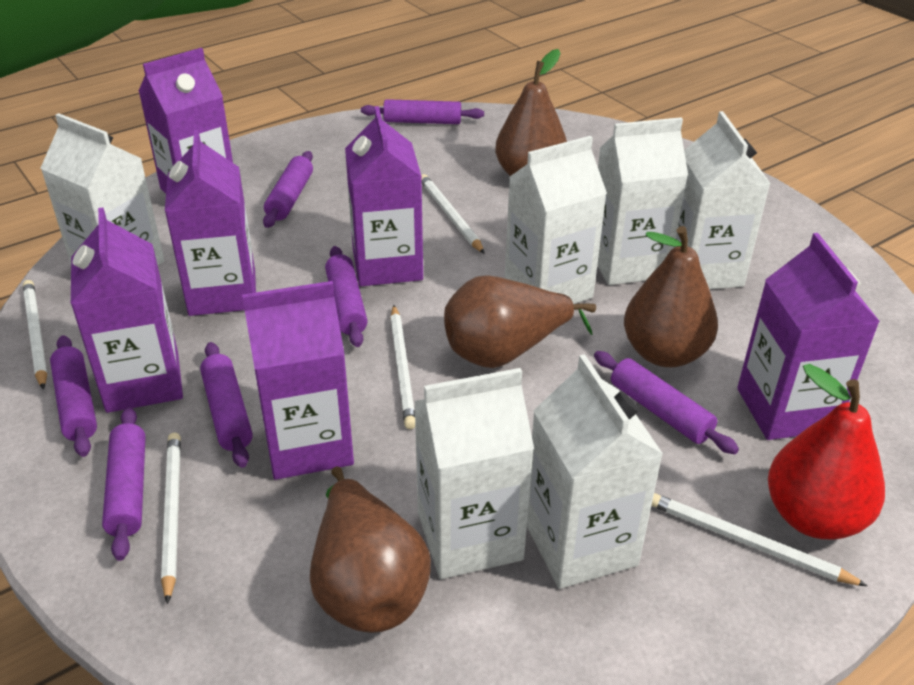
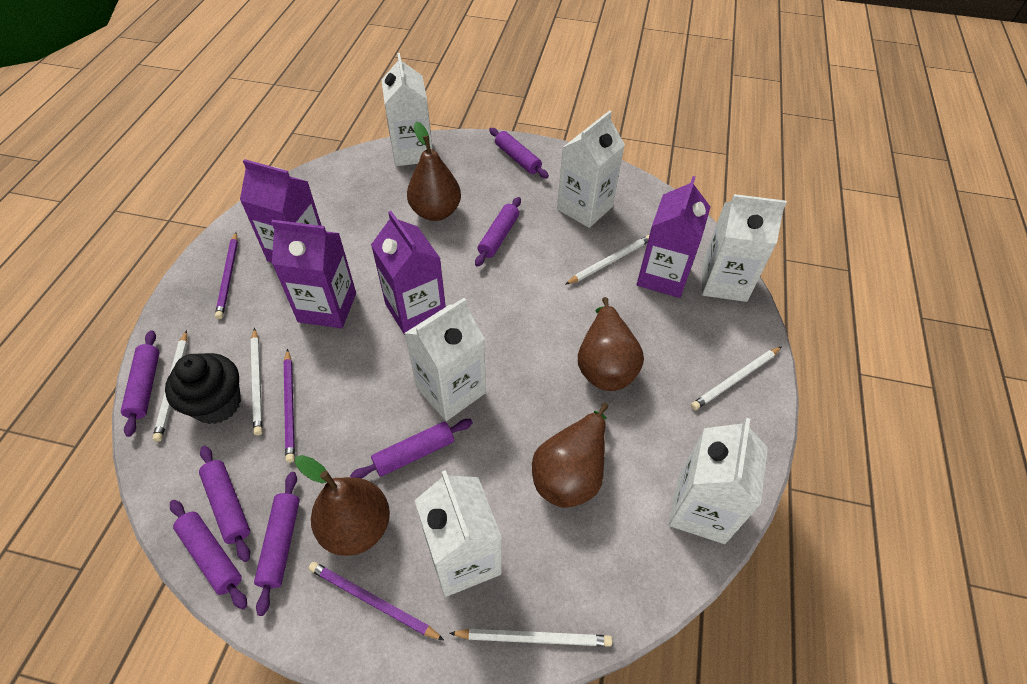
black cupcake: none = 0 -> [165,353,241,424] = 1
purple carton: [71,207,183,413] [138,48,233,194] [165,130,256,316] [242,281,354,480] [345,106,423,286] [737,233,880,440] = 6 -> [240,159,322,263] [271,220,356,328] [371,211,446,335] [637,176,711,298] = 4
purple pencil: none = 0 -> [215,232,238,319] [284,349,295,463] [308,562,444,640] = 3
red pear: [768,364,885,540] = 1 -> none = 0

